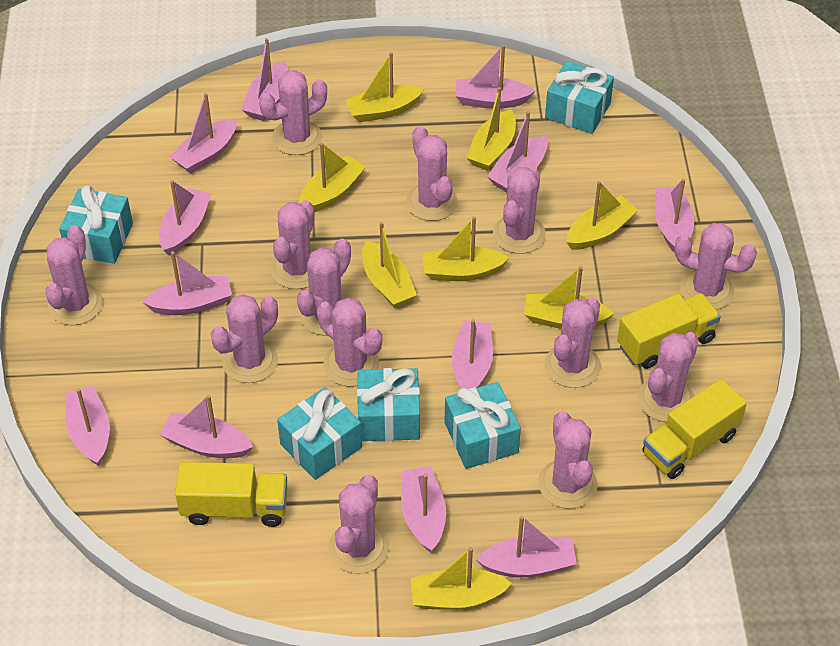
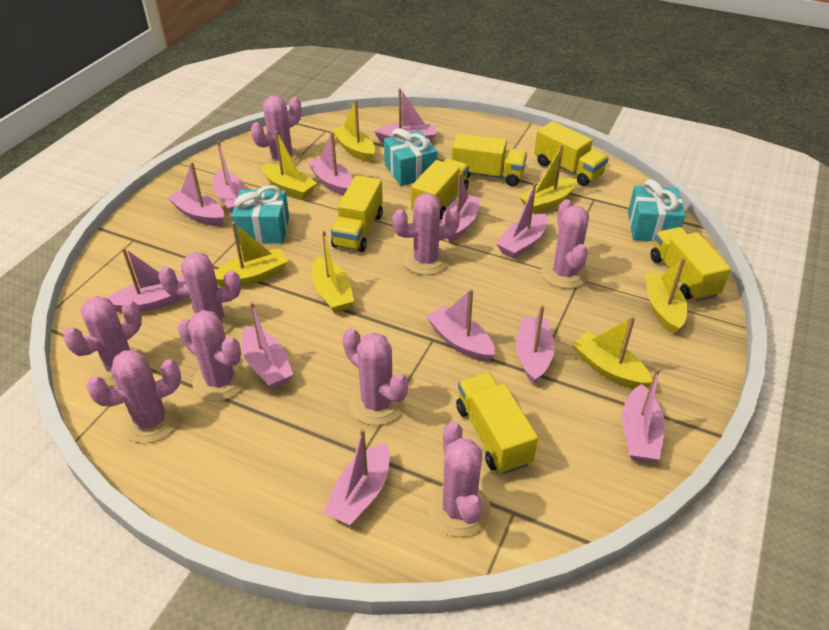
pink cactus: [45,225,103,325] [211,294,278,383] [259,70,327,155] [271,200,314,289] [297,239,351,336] [317,298,382,387] [329,475,389,574] [406,126,458,221] [493,166,546,254] [538,411,598,509] [545,297,601,388] [638,332,699,422] [674,223,757,310] = 13 -> [64,296,147,386] [86,350,181,444] [158,252,241,333] [178,310,247,401] [251,95,302,165] [342,328,408,426] [393,193,460,275] [428,422,491,537] [541,199,589,289] = 9
turquoise gift: [59,185,133,264] [277,387,362,480] [357,368,420,441] [445,382,521,469] [545,61,614,134] = 5 -> [231,185,289,244] [384,128,437,186] [628,179,685,242] = 3
yellow boat: [299,142,366,212] [345,52,424,122] [362,222,417,308] [410,547,512,610] [422,216,509,281] [466,87,516,170] [524,266,614,329] [566,181,638,250] = 8 -> [215,222,288,287] [262,131,317,199] [312,231,354,313] [332,99,375,162] [519,145,577,214] [572,316,652,389] [645,257,687,334] = 7
yellow truck: [175,462,287,527] [617,293,721,369] [642,379,747,479] = 3 -> [331,175,383,252] [411,158,469,220] [452,133,527,186] [456,373,538,474] [534,121,609,186] [651,227,731,302] = 6

